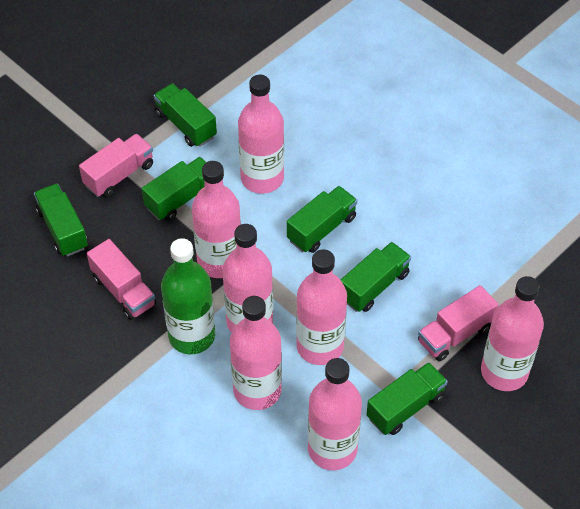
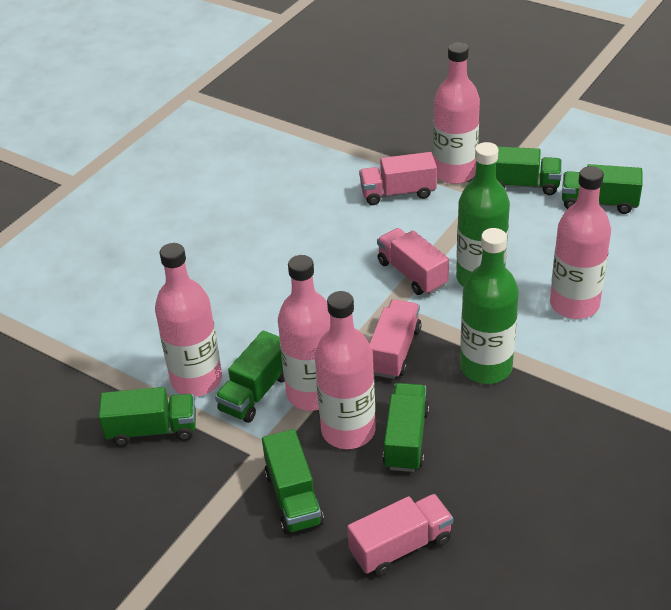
green bottle: [161,238,215,354] = 1 -> [456,142,510,287] [460,228,519,384] = 2
pink bottle: [192,161,241,278] [223,224,273,333] [230,296,282,410] [238,75,284,193] [296,249,347,365] [308,358,362,470] [481,276,544,391] = 7 -> [155,243,222,397] [278,255,330,411] [315,291,376,449] [433,43,480,184] [550,166,611,319] = 5
pink truck: [79,134,153,197] [87,239,156,320] [418,285,499,362] = 3 -> [347,494,453,576] [359,152,437,205] [369,299,421,379] [377,228,449,295] = 4

